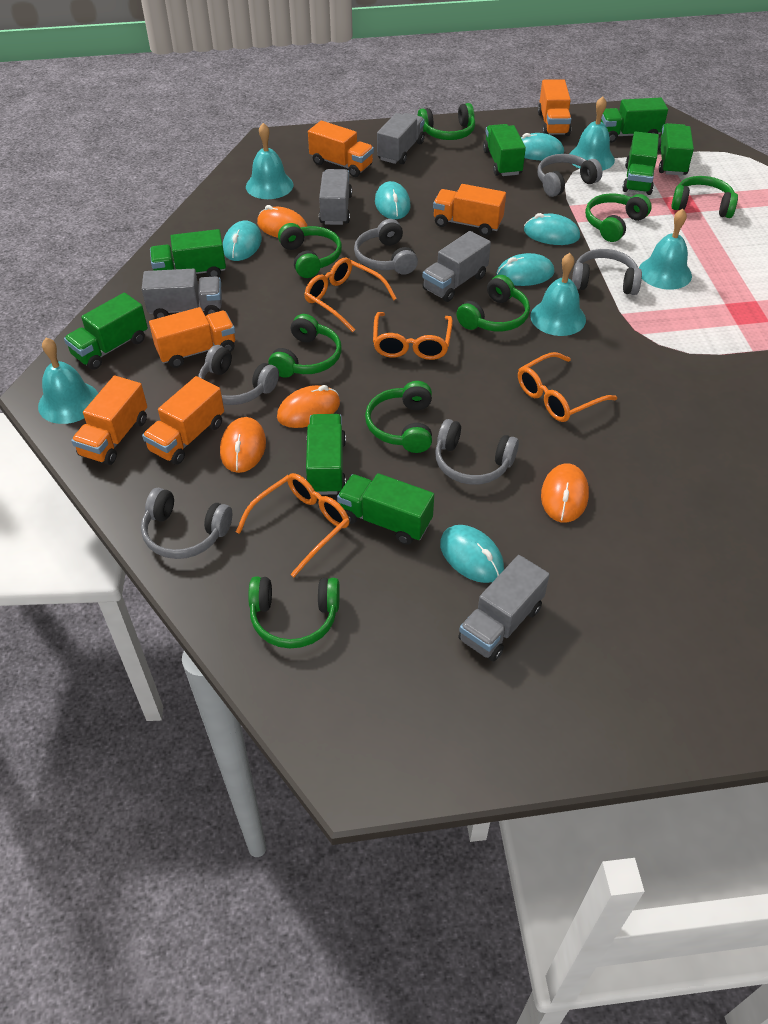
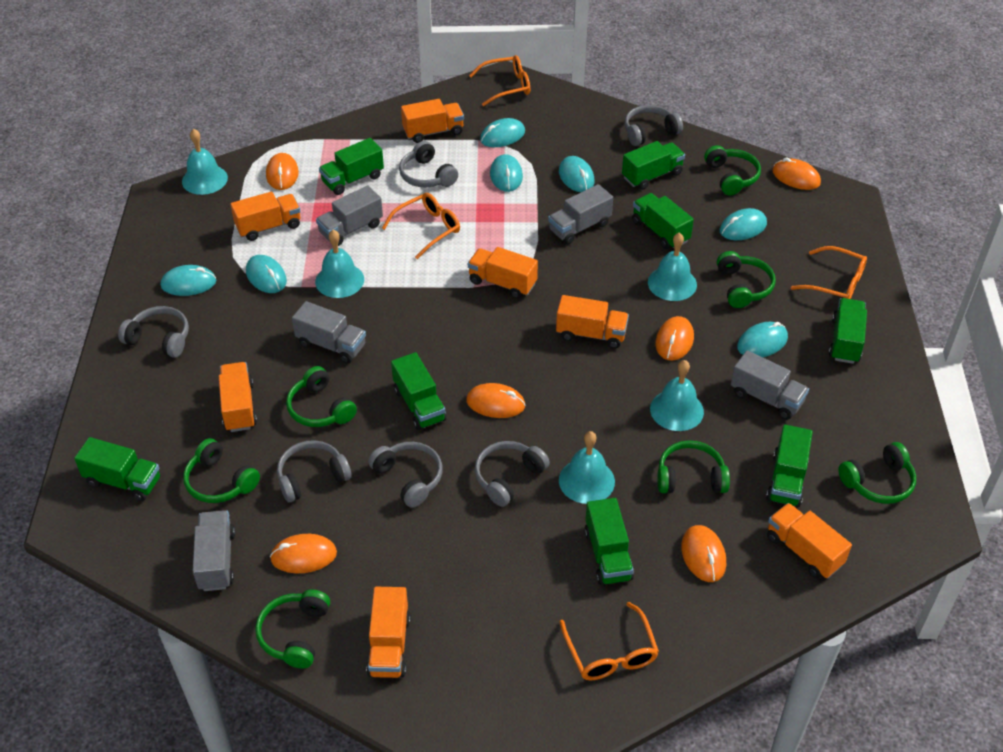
green headphones: [248,576,340,648] [268,314,342,378] [278,223,342,278] [365,381,432,453] [417,103,475,140] [456,275,530,332] [585,193,652,242] [671,176,738,218] = 8 -> [183,438,260,503] [255,589,330,669] [286,366,357,427] [657,440,730,493] [704,145,761,196] [717,251,776,308] [838,442,916,504] = 7
orange mouse: [220,417,266,473] [257,205,308,238] [277,385,340,428] [541,463,589,523] = 4 -> [266,153,299,190] [270,534,337,573] [466,383,525,418] [655,316,694,361] [681,525,726,582] [772,157,821,190] = 6
orange truck: [71,376,147,465] [142,376,224,465] [149,307,235,368] [308,121,374,177] [433,184,506,236] [538,79,571,136] = 6 -> [219,362,257,432] [230,192,301,241] [367,587,410,678] [401,99,464,143] [468,247,538,299] [556,295,629,349] [767,503,852,578] = 7
turquoise mouse: [223,221,262,261] [375,181,411,219] [440,525,504,583] [496,253,555,286] [521,133,564,160] [524,213,580,245] = 6 -> [161,265,216,296] [246,255,287,293] [480,118,525,147] [490,154,523,192] [559,156,595,192] [720,208,767,240] [737,322,788,357] = 7

